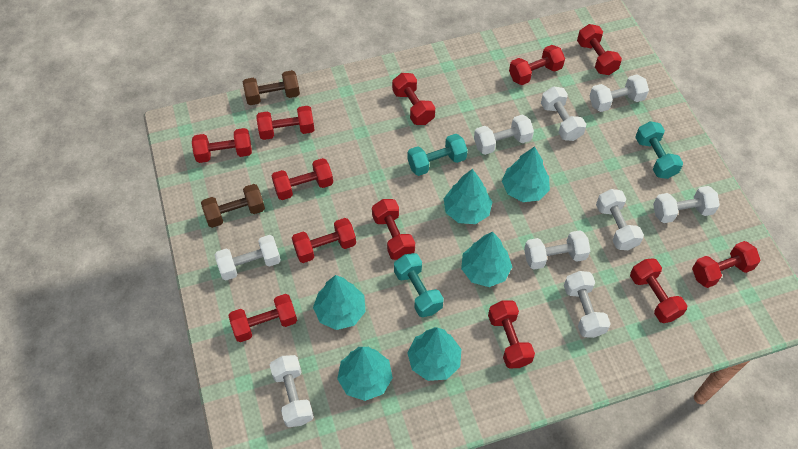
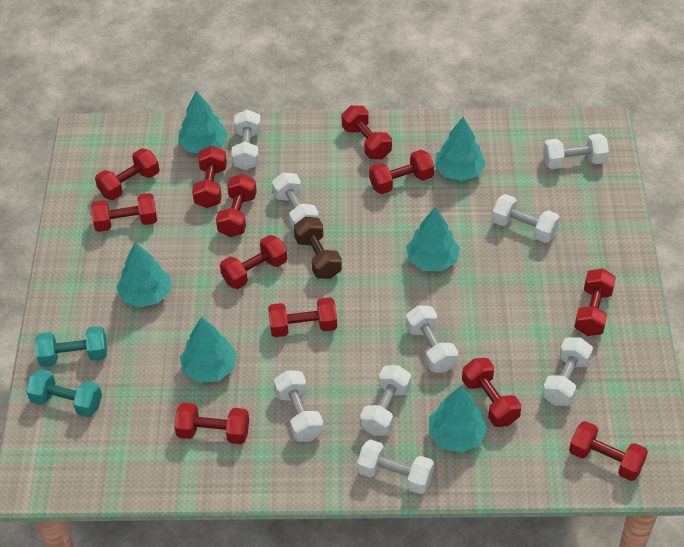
brown dumbbell: [201,184,265,228] [243,70,300,105] = 2 -> [294,217,342,279] = 1
turquoise dumbbell: [394,253,444,317] [407,134,468,176] [635,121,683,179] = 3 -> [26,369,102,417] [35,326,107,367] = 2

